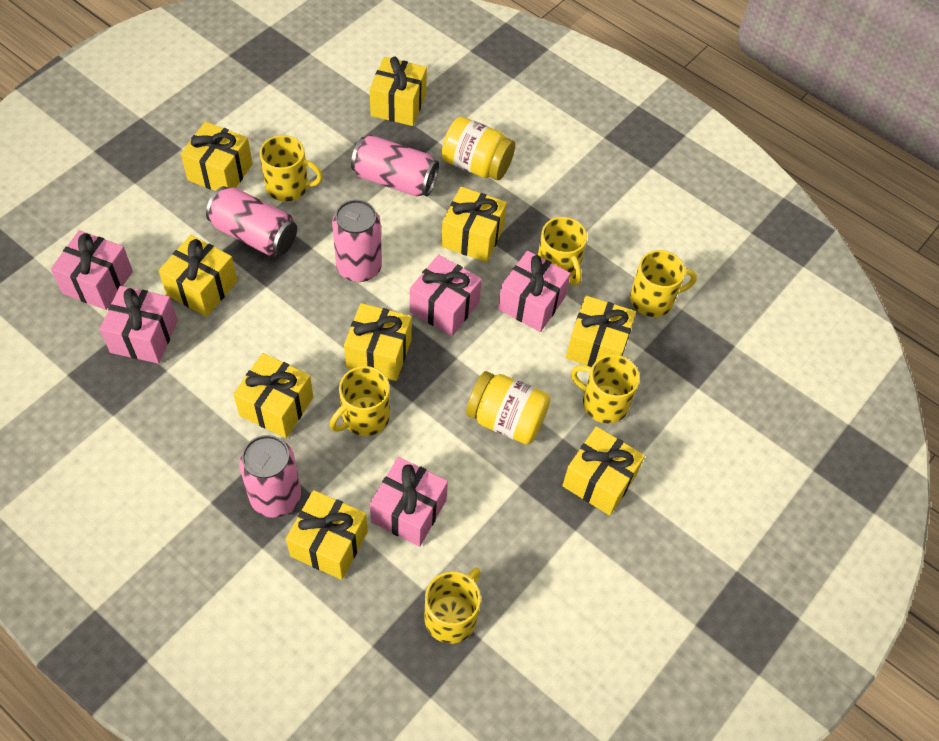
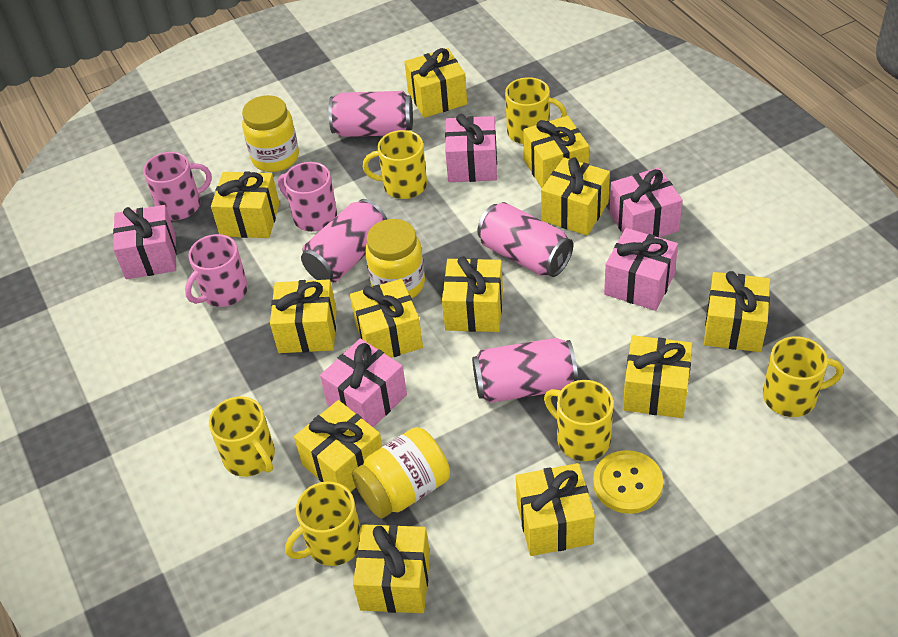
pink mug: none = 0 -> [143,152,212,220] [185,234,248,307] [278,162,337,232] = 3
yellow button: none = 0 -> [593,450,663,514] = 1
yellow gift: [158,235,237,317] [181,122,253,191] [233,353,313,438] [286,490,368,580] [344,303,412,381] [370,57,427,126] [441,187,507,262] [562,426,645,515] [566,296,636,367] = 9 -> [211,171,280,238] [270,279,337,353] [294,400,382,492] [350,279,423,358] [353,524,430,613] [405,48,467,118] [442,256,503,332] [516,463,595,556] [523,116,589,188] [541,157,610,236] [623,335,692,418] [704,271,770,352] = 12
yellow jar: [442,117,515,180] [466,371,550,445] = 2 -> [242,95,299,172] [352,427,450,519] [365,219,425,298] = 3

